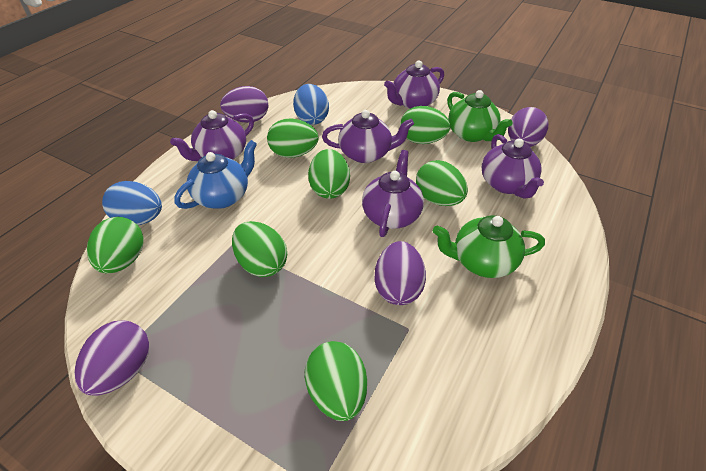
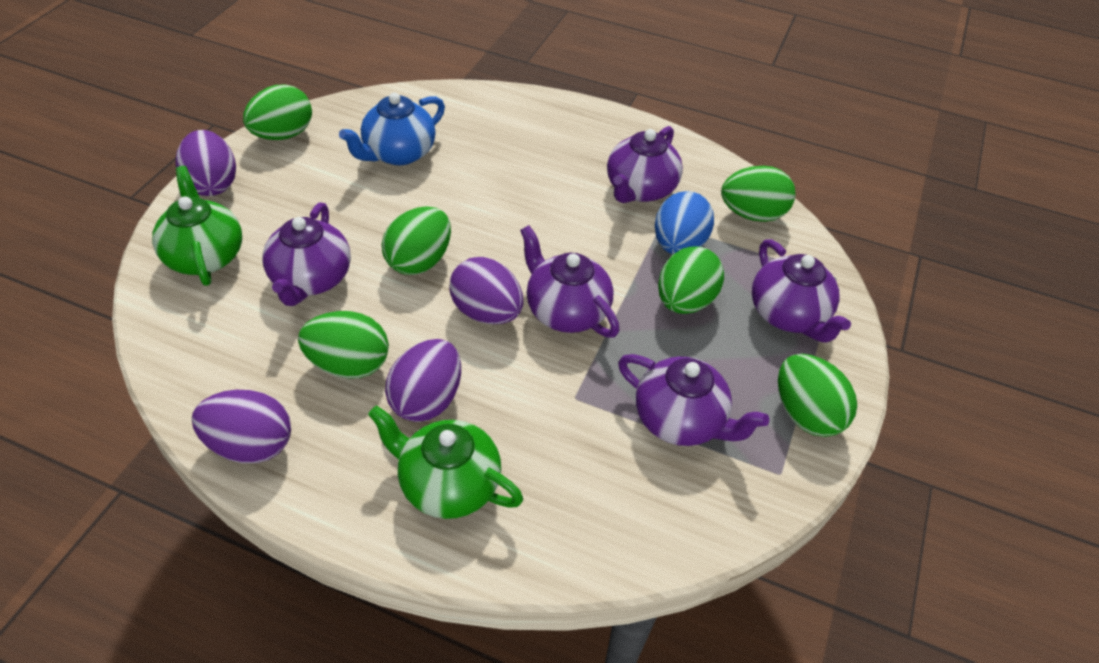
blue egg: [102,181,162,225] [293,84,329,125] = 2 -> [655,191,714,255] = 1
green egg: [87,217,143,273] [232,221,287,277] [267,118,318,158] [305,341,367,421] [308,149,350,199] [400,106,450,144] [416,160,468,206] = 7 -> [243,84,312,140] [298,311,389,379] [382,206,451,275] [658,246,724,314] [721,166,796,222] [778,354,858,437] = 6

